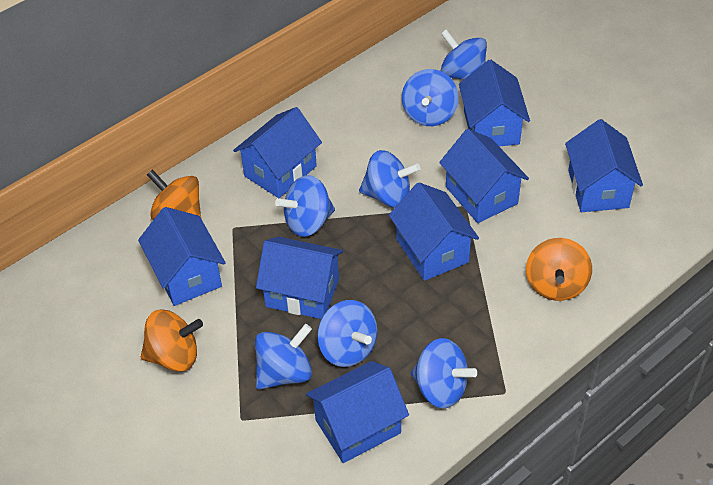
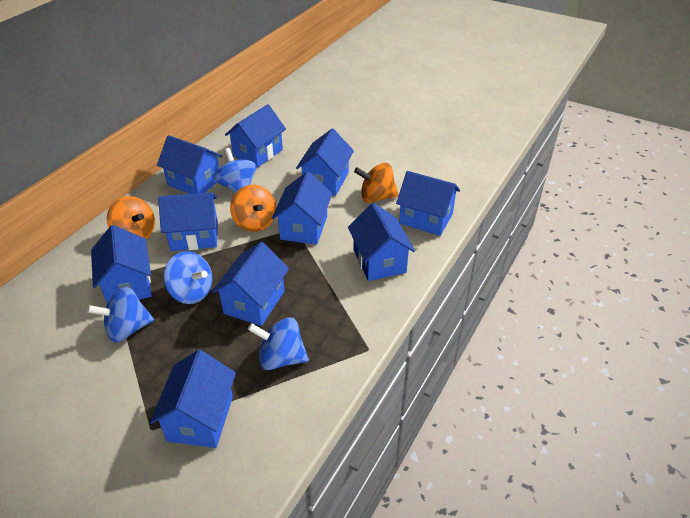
blue house: [138,207,226,306] [233,107,322,198] [256,237,343,319] [306,361,409,463] [389,182,479,281] [439,129,529,223] [459,60,530,146] [565,119,643,212] = 8 -> [91,225,152,304] [150,350,236,448] [157,135,223,194] [158,192,218,251] [212,242,289,326] [225,104,286,168] [272,172,332,245] [296,129,354,196] [348,203,415,281] [396,171,460,236] = 10
blue spinning top: [255,324,312,390] [275,175,335,237] [317,300,377,367] [359,150,420,208] [402,69,459,126] [411,338,477,408] [441,29,487,80] = 7 -> [87,287,154,342] [164,251,213,304] [214,148,256,193] [248,317,309,370] = 4

